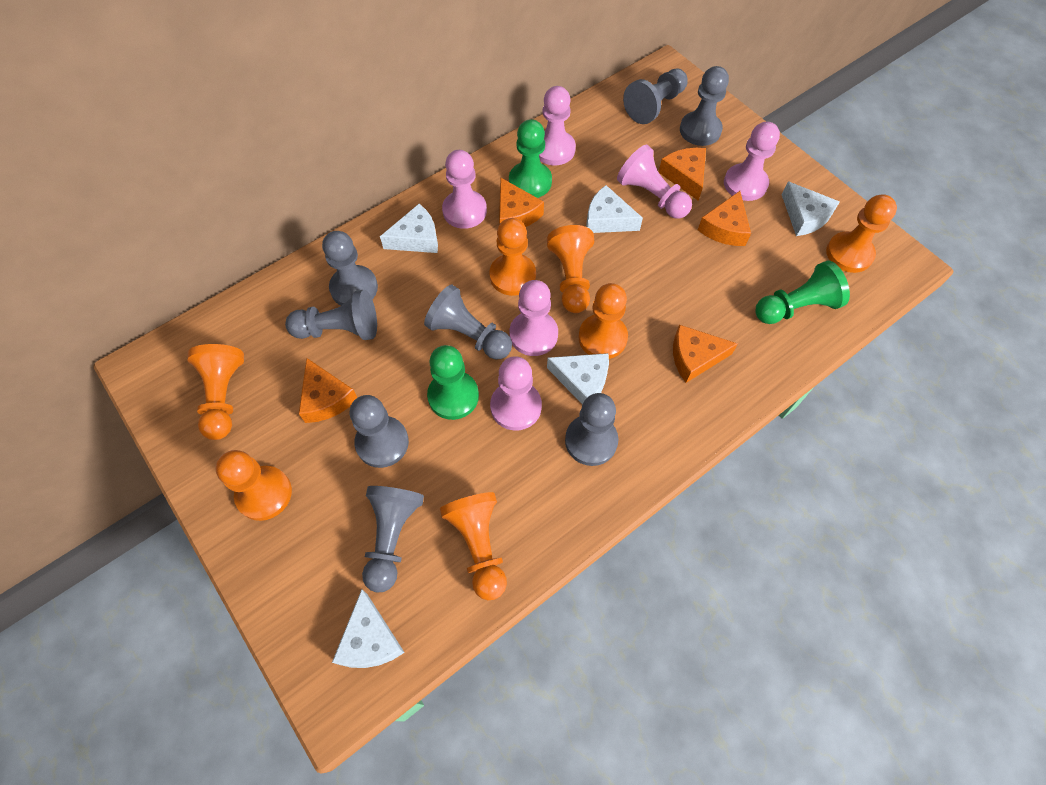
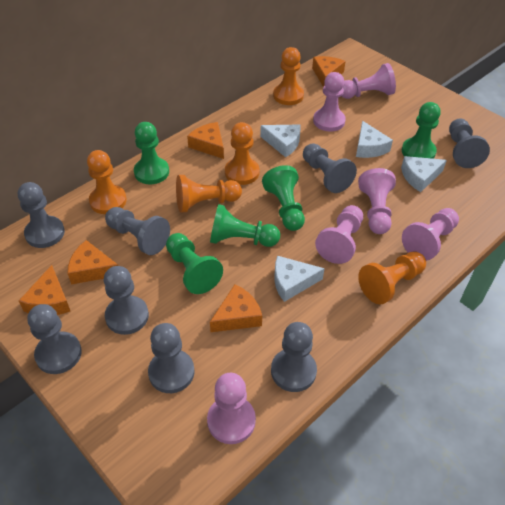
green pawn: [427,345,479,420] [509,119,552,198] [755,260,850,324] = 3 -> [134,122,169,184] [166,233,223,294] [210,204,280,247] [262,165,305,231] [402,102,441,159] = 5
orange pawn: [187,344,244,440] [215,450,292,521] [440,492,507,600] [490,218,536,296] [547,225,594,313] [578,283,628,359] [826,194,897,273] = 7 -> [87,150,127,214] [176,175,242,213] [225,122,259,185] [273,47,304,105] [358,251,426,304] = 5
white cheese: [332,590,405,668] [380,204,438,253] [547,353,609,404] [586,185,643,233] [782,181,840,236] = 5 -> [260,125,301,157] [274,256,325,302] [356,121,393,158] [401,156,447,192] = 4

